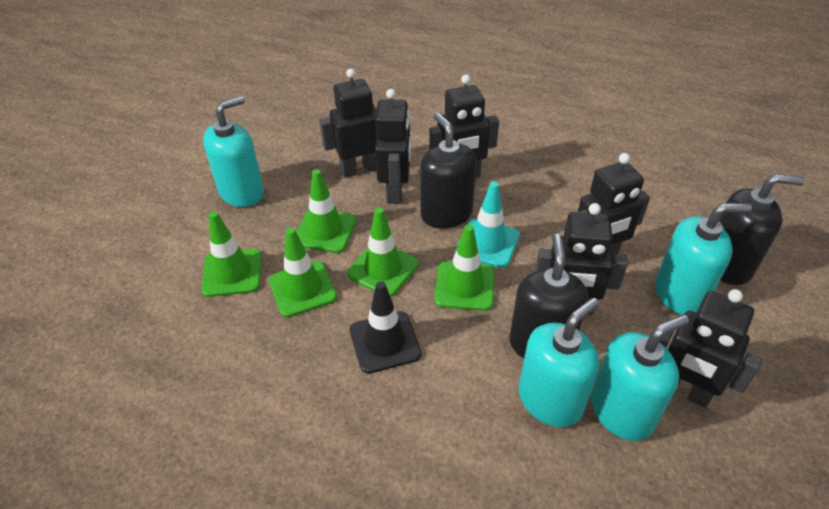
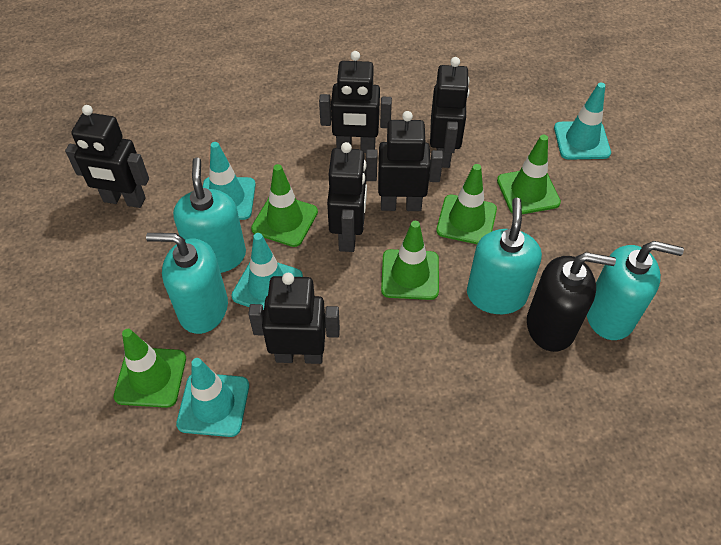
black soap dispenser: [420,113,477,228] [509,234,588,358] [718,174,805,285] = 3 -> [527,252,616,352] = 1
black traffic cone: [350,281,421,374] = 1 -> none = 0
turquoise traffic cone: [456,182,520,268] = 1 -> [176,358,249,437] [203,142,256,220] [231,233,303,310] [554,83,611,160] = 4

